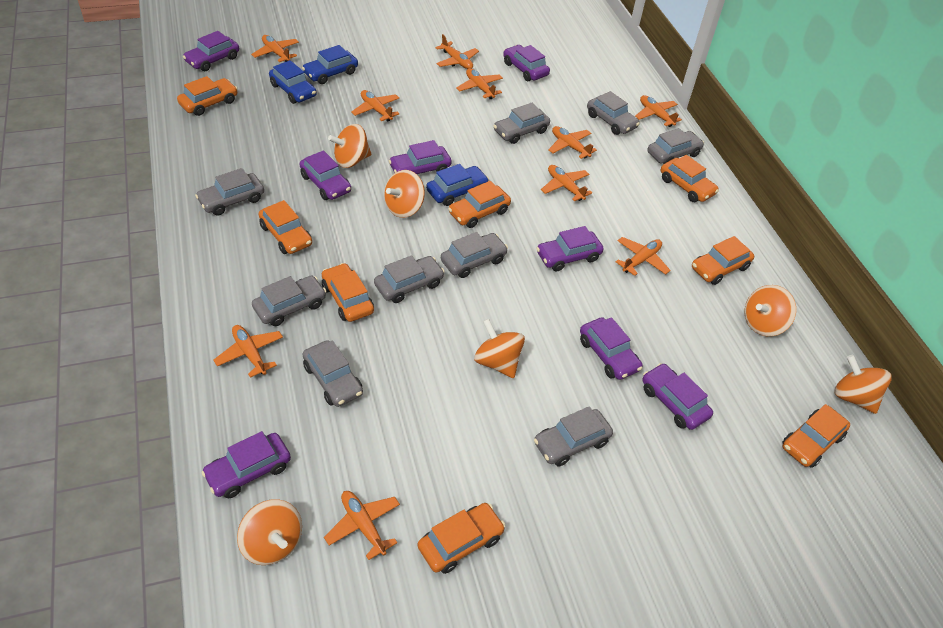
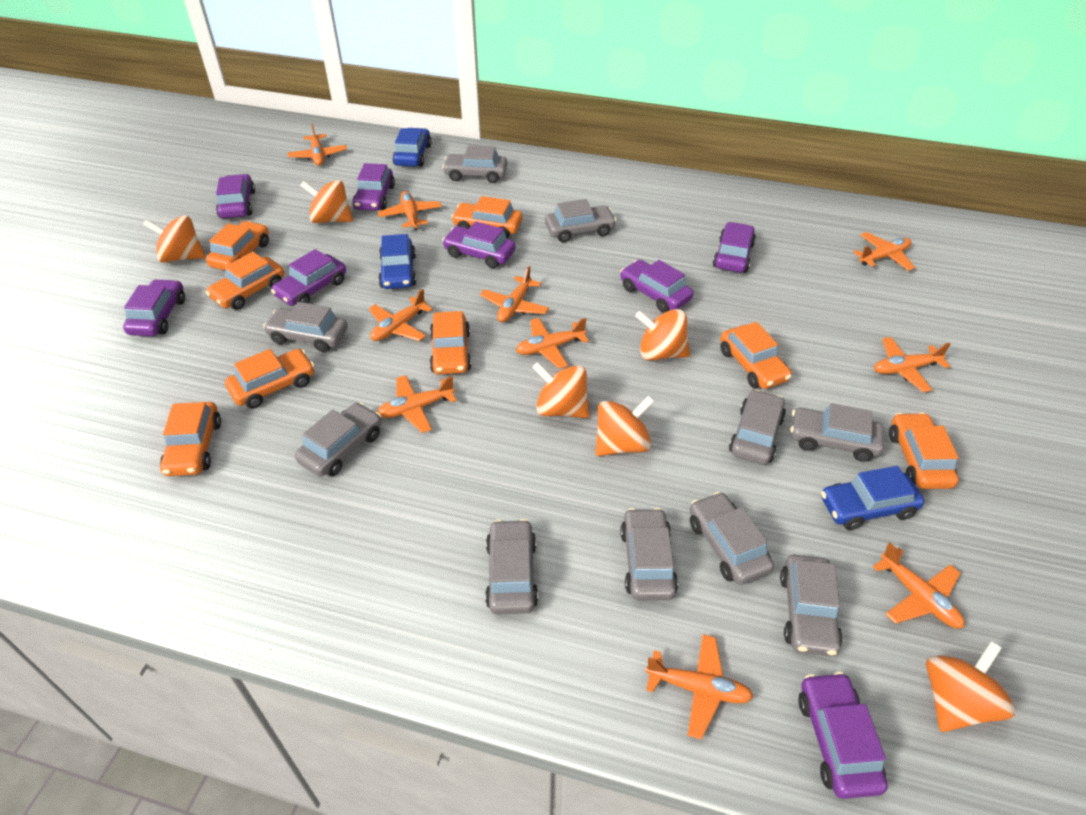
grey car: [195,168,264,216] [252,276,326,326] [303,340,363,407] [374,255,445,303] [441,232,508,278] [494,103,550,144] [534,406,613,467] [587,91,640,135] [647,128,704,164] = 9 -> [263,302,348,352] [295,402,382,477] [442,146,507,183] [485,519,538,614] [545,199,617,242] [620,508,678,600] [690,492,774,585] [729,389,786,465] [780,555,843,656] [790,403,884,462] = 10

